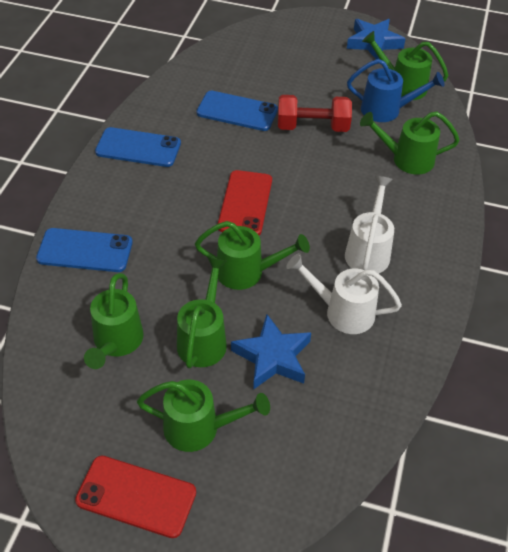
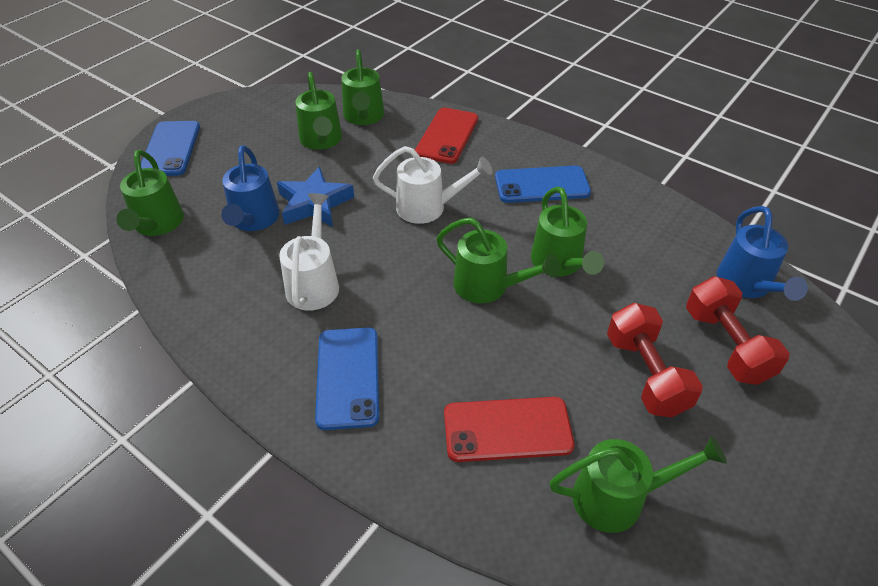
blue star: [231,314,311,390] [347,19,405,59] = 2 -> [277,167,354,227] = 1
blue watering can: [347,59,445,122] = 1 -> [221,145,279,231] [717,206,808,301] = 2
red dumbbell: [278,95,352,132] = 1 -> [607,303,703,417] [686,276,790,385] = 2

